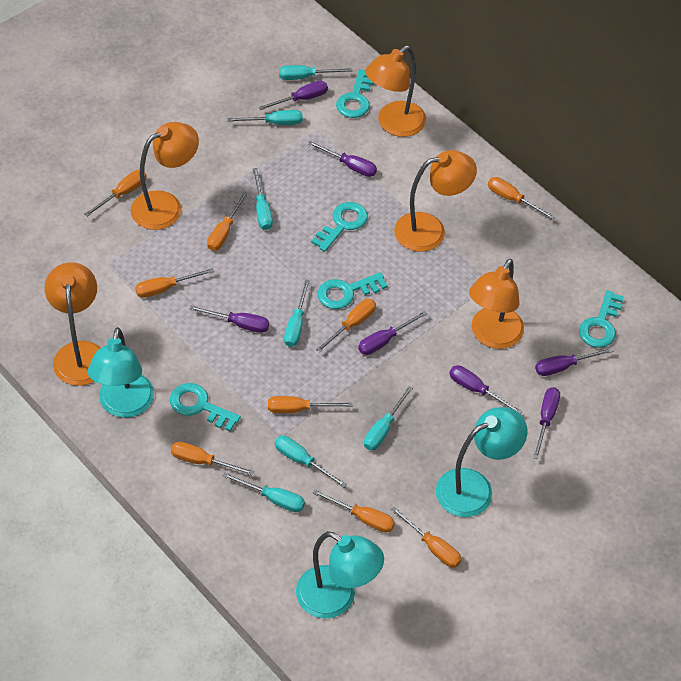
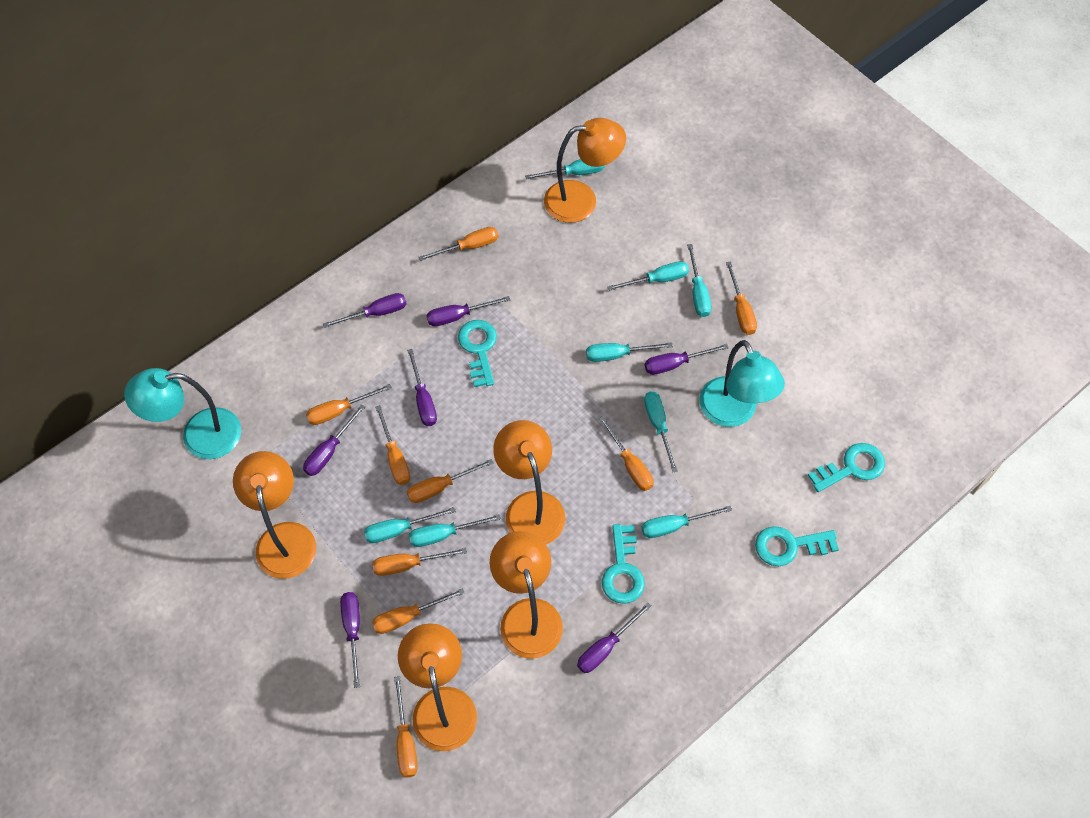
turquoise key: [170,383,241,431] [311,202,368,251] [317,272,388,309] [336,69,373,118] [579,290,624,348] = 5 -> [458,320,497,387] [602,524,645,604] [755,526,839,566] [808,443,885,492] = 4
turquoise lamp: [88,327,154,418] [296,531,384,619] [436,407,527,517] = 3 -> [124,368,241,459] [699,340,785,427] = 2
turquoise screwdriver: [222,472,305,512] [228,110,303,125] [253,168,273,230] [275,436,348,488] [279,65,352,80] [284,279,310,347] [364,386,413,451] = 7 -> [364,507,456,543] [409,514,501,547] [525,159,605,180] [586,342,673,362] [607,261,689,291] [641,506,732,538] [644,391,678,472] [687,244,711,317] = 8

